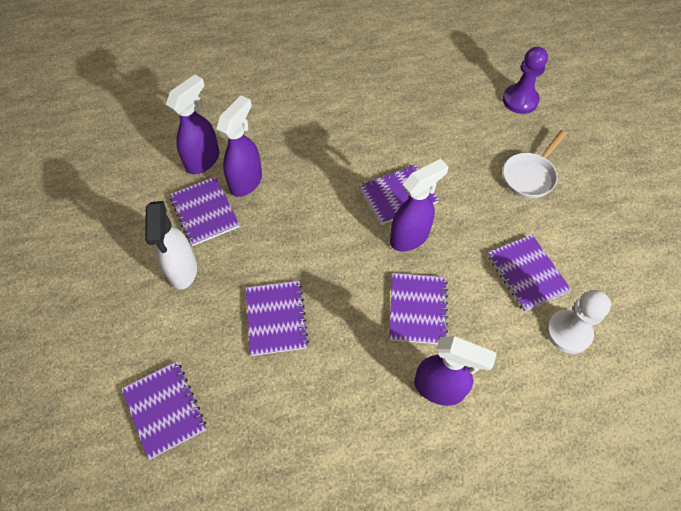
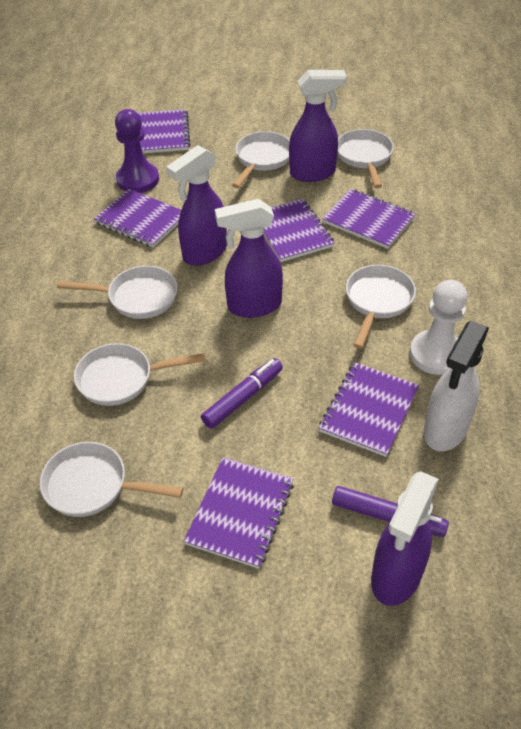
purple marker: none = 0 -> [201,358,283,429] [332,486,449,537] = 2
white pan: [503,130,567,199] = 1 -> [40,442,183,517] [57,266,178,319] [74,343,205,406] [232,131,290,188] [338,129,394,188] [346,265,416,349] = 6

